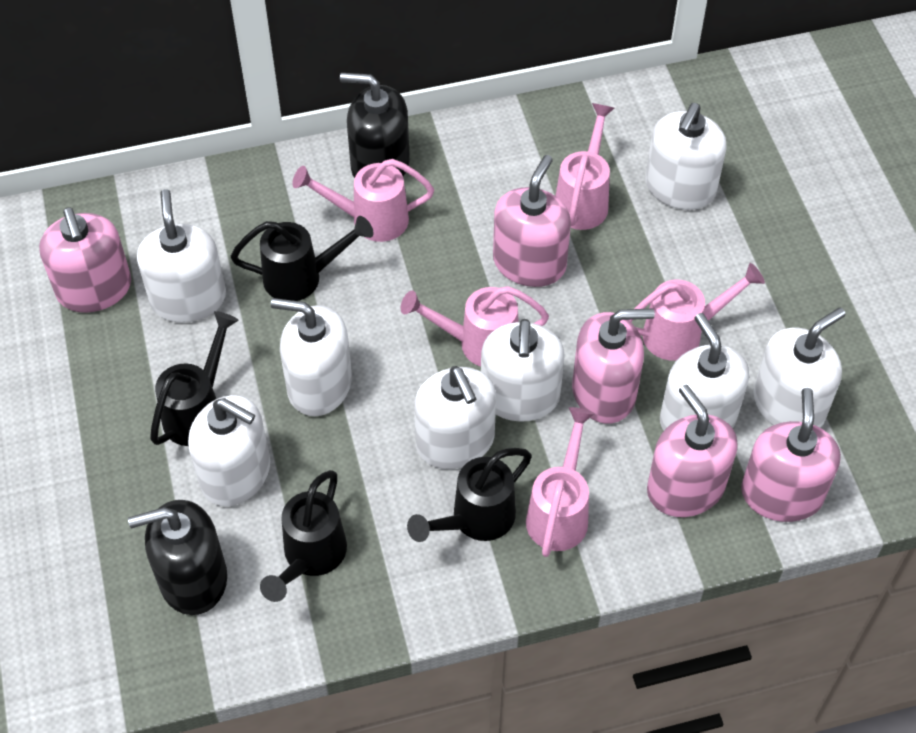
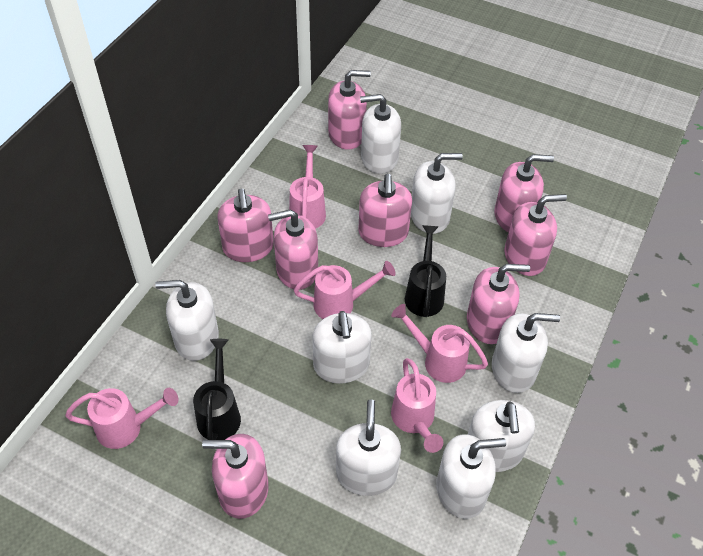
black soap dispenser: [128,500,227,615] [340,73,410,178] = 2 -> none = 0
black watering can: [150,311,238,446] [231,216,373,301] [260,470,347,602] [407,448,532,542] = 4 -> [193,339,241,440] [405,225,446,317] = 2
pink soap dispenser: [39,207,131,313] [493,155,571,287] [572,309,655,424] [647,384,738,517] [741,388,841,522] = 5 -> [202,434,269,519] [217,189,274,262] [268,209,318,290] [328,70,371,150] [358,174,412,247] [467,264,530,344] [494,154,554,232] [504,194,567,276] = 8

